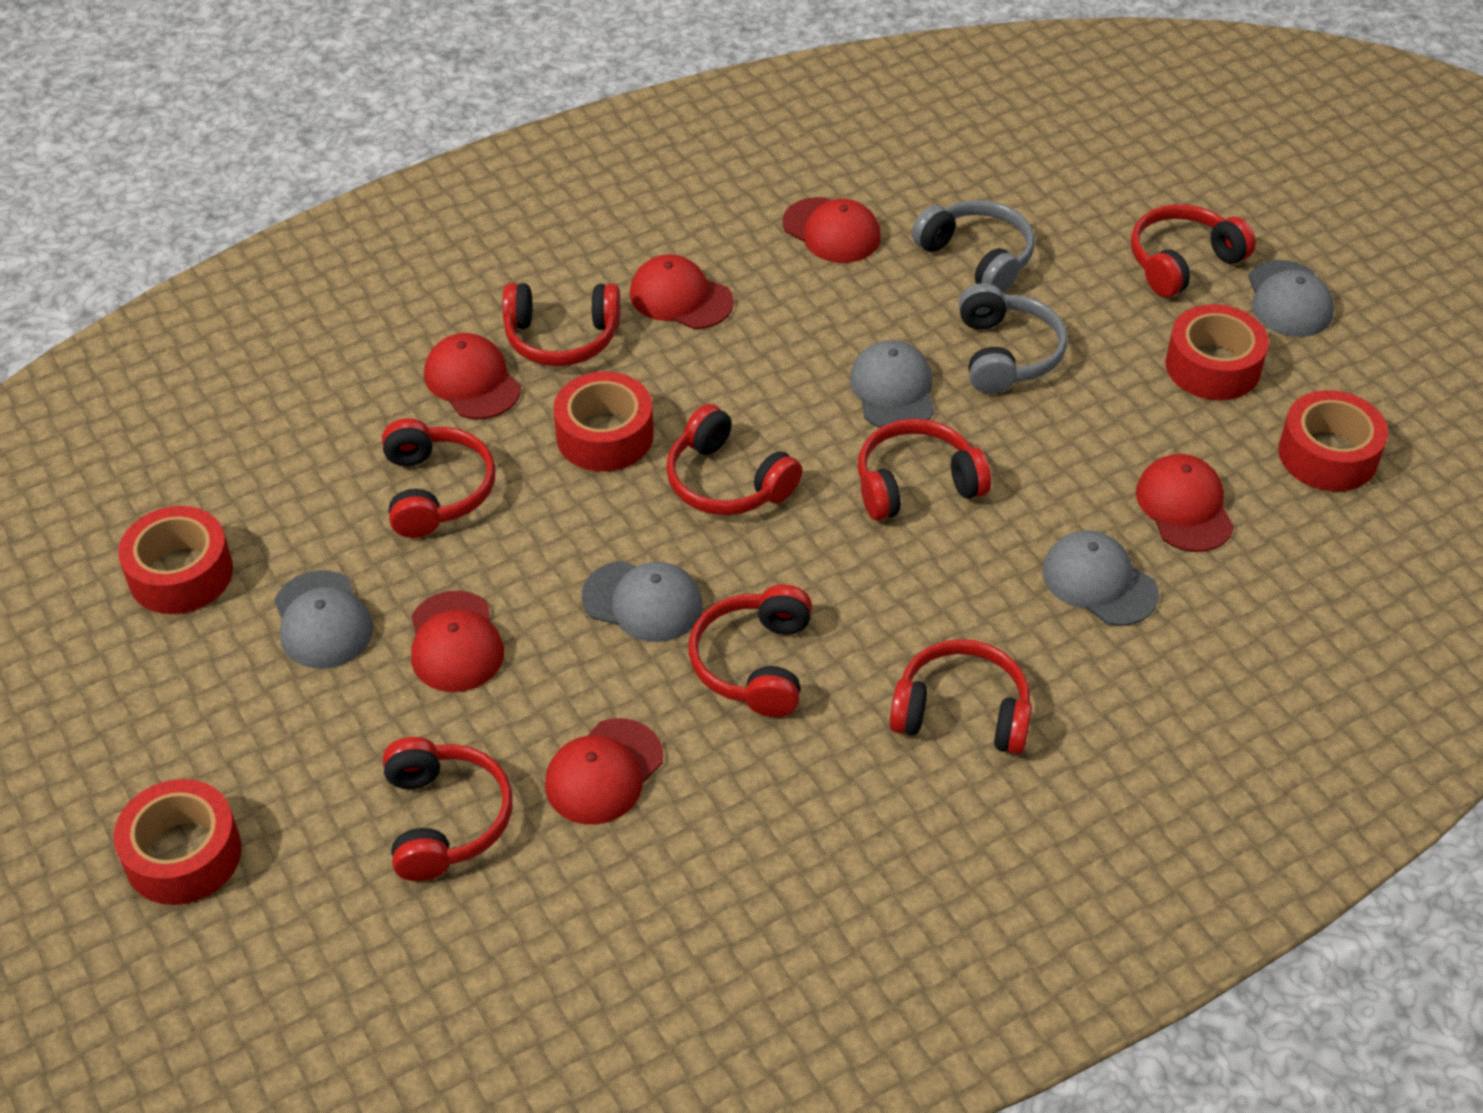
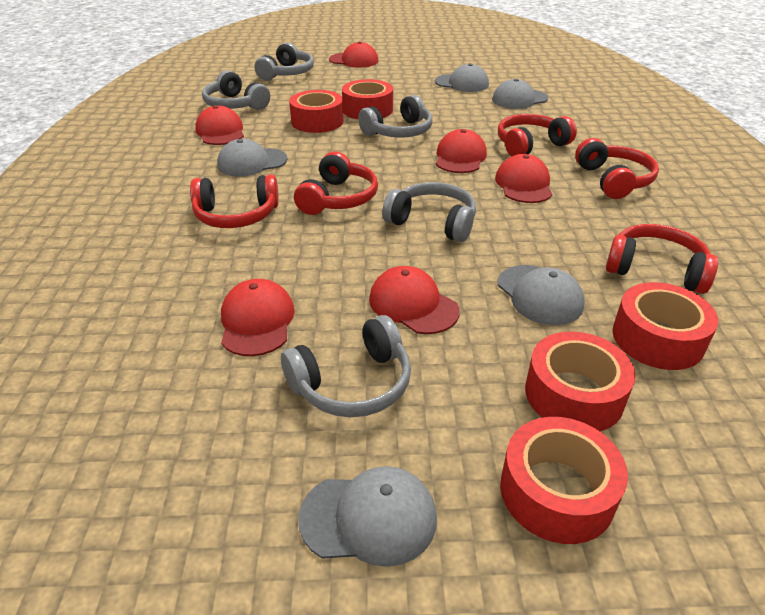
grey headphones: [912,200,1035,293] [959,283,1067,394] = 2 -> [202,70,270,110] [254,42,314,81] [281,315,411,417] [358,95,433,138] [382,182,476,242] = 5
red headphones: [382,418,496,538] [383,737,513,881] [502,283,621,366] [666,404,802,515] [689,584,812,717] [858,419,991,521] [889,639,1032,755] [1131,204,1256,297] = 8 -> [190,175,279,228] [294,151,378,215] [498,114,577,157] [575,138,659,199] [606,224,718,294] = 5

